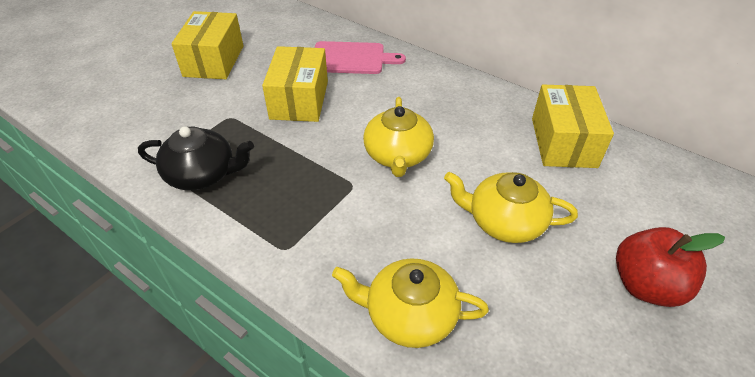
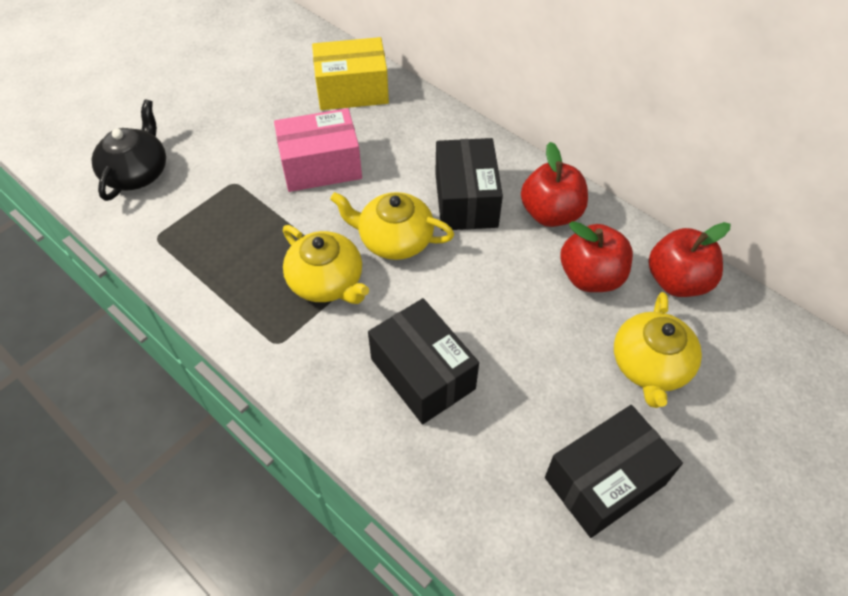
black box: none = 0 -> [368,298,479,424] [435,138,503,231] [545,405,683,538] = 3
pink box: none = 0 -> [274,108,362,192] = 1
pink cutting board: [314,41,406,74] = 1 -> none = 0
red apple: [616,227,725,307] = 1 -> [521,142,588,227] [561,221,633,292] [649,222,730,297] = 3
yellow box: [171,11,243,79] [262,46,328,122] [532,85,614,168] = 3 -> [312,37,389,110] = 1

